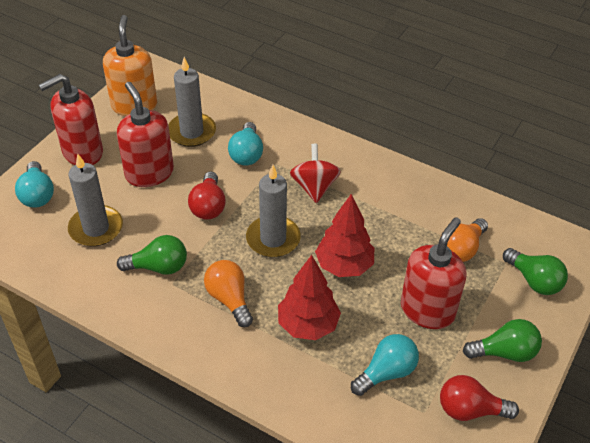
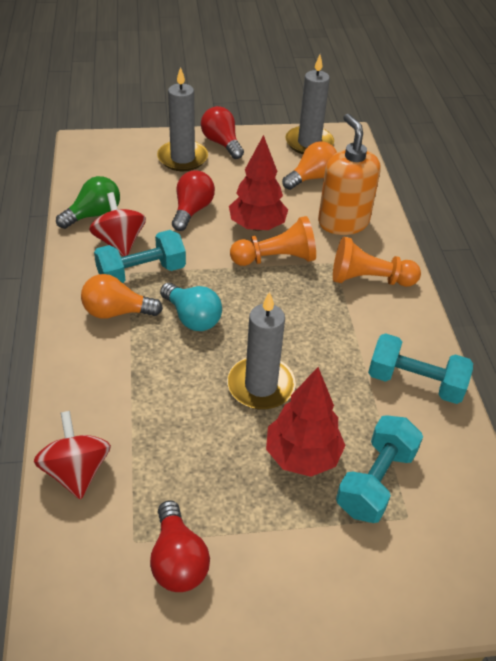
green light bulb: [117,235,187,275] [463,319,542,362] [503,248,568,295] = 3 -> [56,176,120,229] = 1
orange pawn: none = 0 -> [230,216,316,266] [333,237,421,287] = 2
red light bulb: [188,171,226,220] [440,375,519,421] = 2 -> [150,500,210,592] [172,170,215,231] [201,106,244,159] = 3
red soap dispenser: [39,74,103,165] [117,82,174,187] [401,217,466,329] = 3 -> none = 0
red spinning top: [290,144,341,203] = 1 -> [34,411,111,500] [89,192,146,256] = 2
turquoise dumbbell: none = 0 -> [94,230,186,283] [336,415,423,523] [368,333,473,404] = 3
turquoise light bulb: [15,161,54,208] [228,122,263,166] [351,334,419,396] = 3 -> [160,283,222,331] = 1

